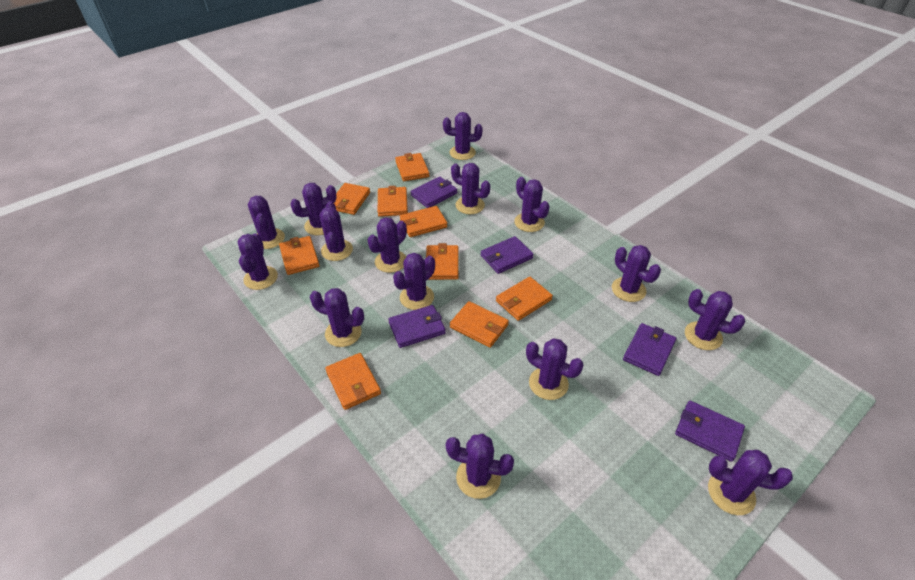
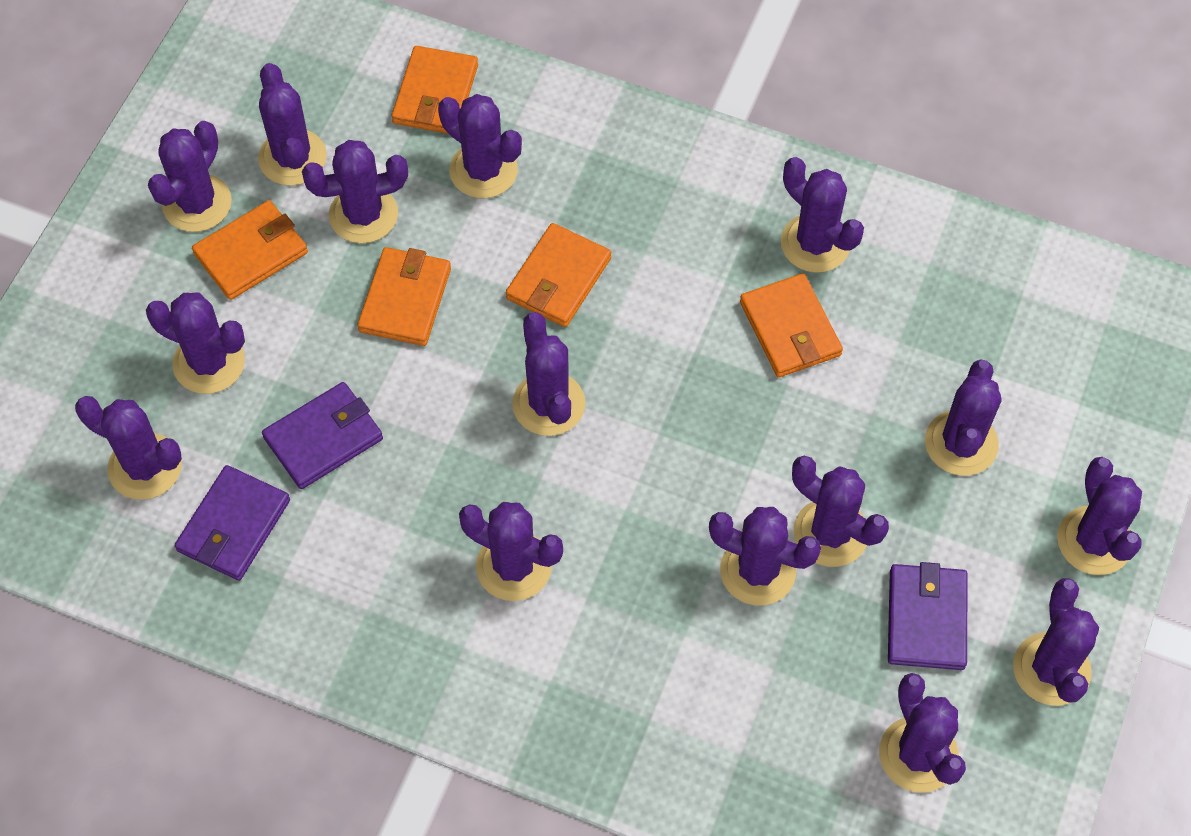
orange wallet: [279,236,320,275] [325,353,381,410] [334,183,370,215] [378,186,408,217] [395,153,430,181] [400,206,448,237] [426,243,459,280] [450,301,509,348] [496,277,553,321] = 9 -> [192,200,308,300] [357,247,451,346] [392,46,478,134] [506,223,611,327] [740,273,843,378] = 5
purple wallet: [388,305,446,348] [411,177,457,208] [481,236,534,274] [623,323,676,376] [675,400,745,462] = 5 -> [175,465,290,581] [262,382,383,489] [888,562,968,670] = 3

